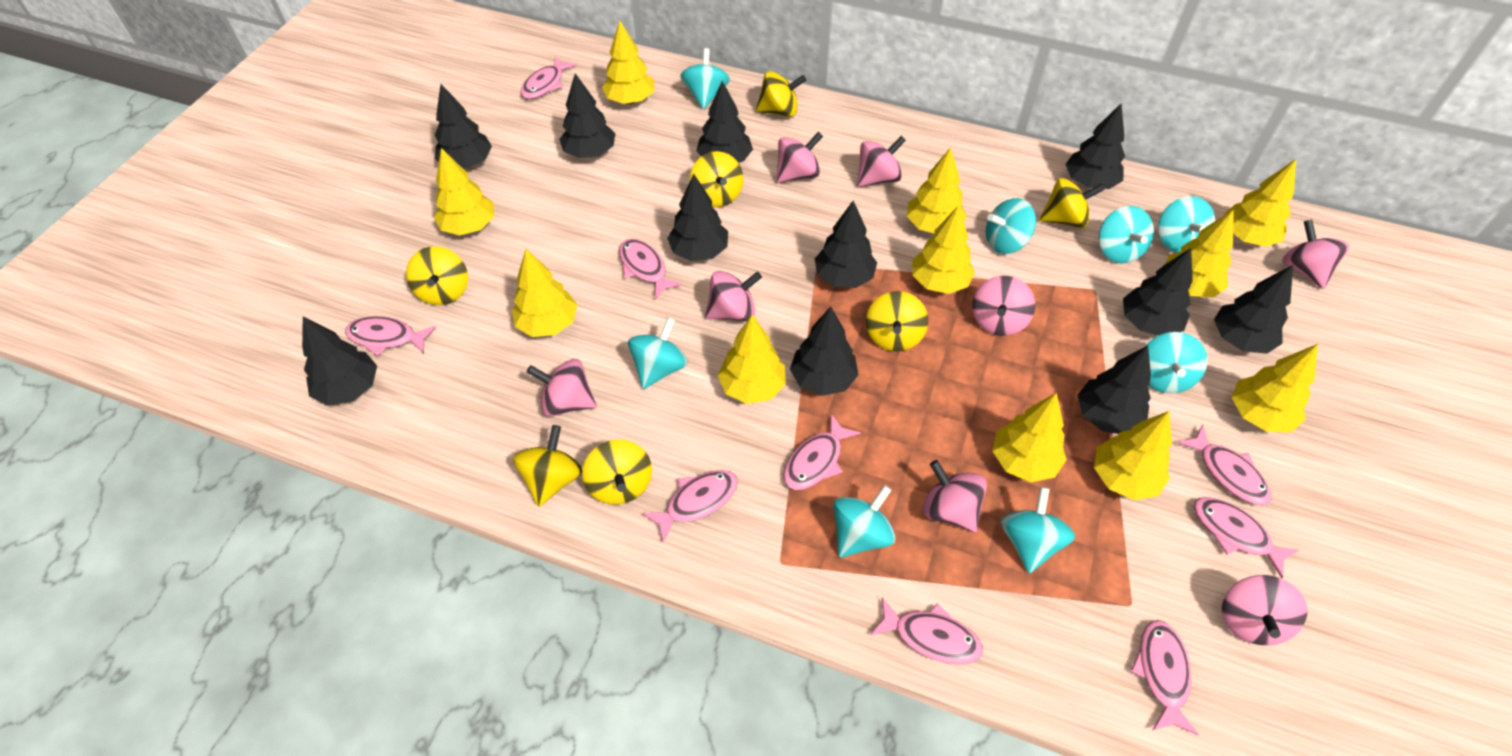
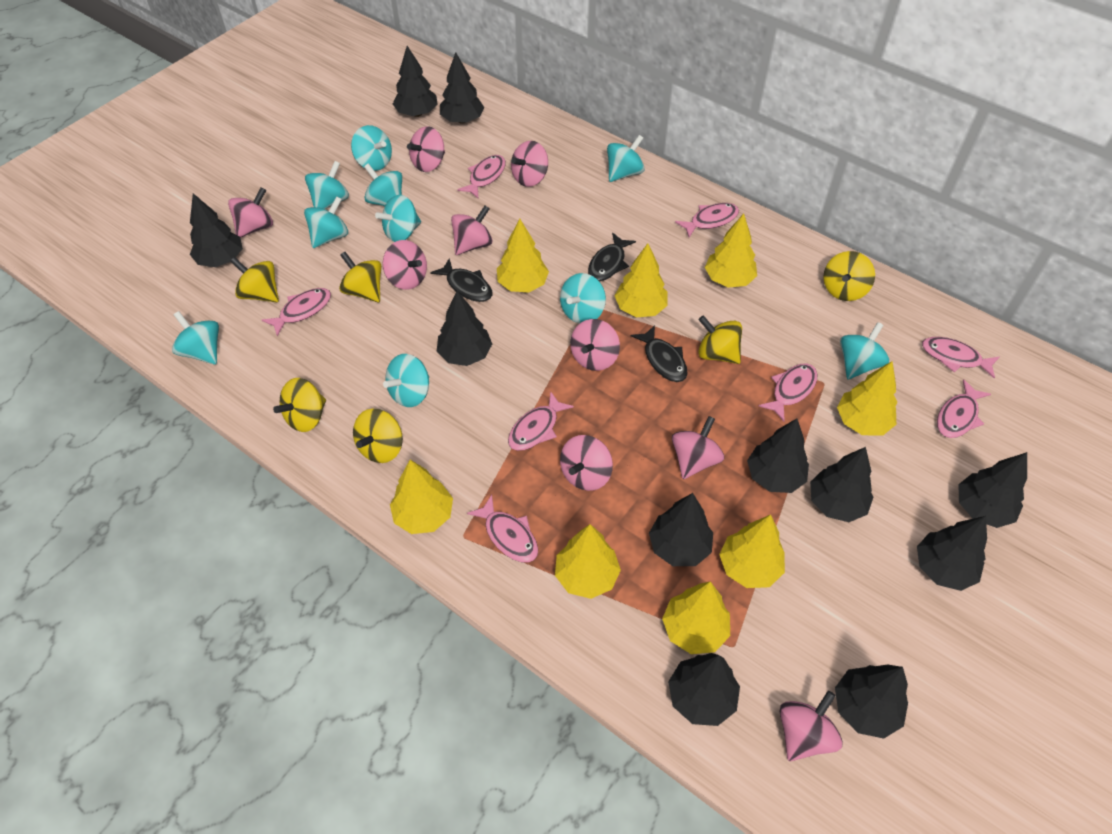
black fish: none = 0 -> [430,258,492,302] [588,233,636,282] [631,325,688,382] = 3
pink fish: [345,316,436,356] [521,56,577,99] [619,239,683,299] [642,470,738,543] [783,414,861,490] [870,597,983,665] [1130,620,1199,735] [1177,425,1272,506] [1194,497,1299,578] = 9 -> [262,288,331,337] [457,155,506,198] [467,495,538,563] [508,391,574,451] [675,203,739,238] [759,363,817,421] [922,337,999,379] [937,379,991,438] = 8
pink spinning top: [527,359,597,417] [705,271,762,322] [776,132,823,183] [857,136,906,187] [922,460,987,532] [972,276,1035,336] [1222,575,1307,645] [1282,219,1349,289] = 8 -> [228,187,273,238] [383,240,427,290] [407,126,445,172] [451,206,492,255] [511,141,548,187] [560,435,613,491] [570,319,620,371] [672,416,724,479] [780,691,842,761] = 9
turquoise spinning top: [628,317,688,389] [680,48,730,109] [833,485,895,558] [986,198,1036,254] [1001,487,1075,573] [1099,206,1154,263] [1145,332,1208,394] [1158,196,1215,253] = 8 -> [172,311,219,365] [304,196,348,248] [305,161,349,209] [351,125,392,171] [364,163,402,206] [375,195,421,242] [383,354,429,407] [560,273,606,324] [607,135,645,182] [840,322,889,379] = 10
yellow spinning top: [406,246,468,305] [513,425,582,507] [582,440,652,505] [690,151,744,207] [756,71,806,117] [866,291,928,351] [1040,178,1105,228] = 7 -> [230,257,279,302] [273,378,326,432] [339,252,381,302] [353,409,403,463] [698,315,742,364] [823,251,875,301] = 6
yellow tree: [434,148,494,236] [512,249,578,337] [602,21,654,104] [718,315,786,404] [907,147,967,233] [912,205,975,294] [993,393,1067,482] [1094,411,1172,500] [1164,209,1234,297] [1224,159,1296,247] [1231,344,1318,432] = 11 -> [390,460,453,534] [497,219,549,292] [555,524,621,599] [615,243,668,317] [662,581,730,654] [705,214,757,288] [719,515,785,588] [837,361,898,436] = 8

